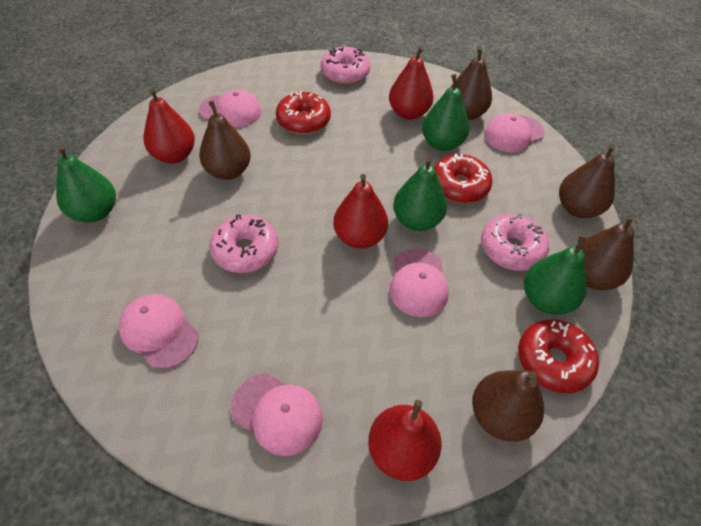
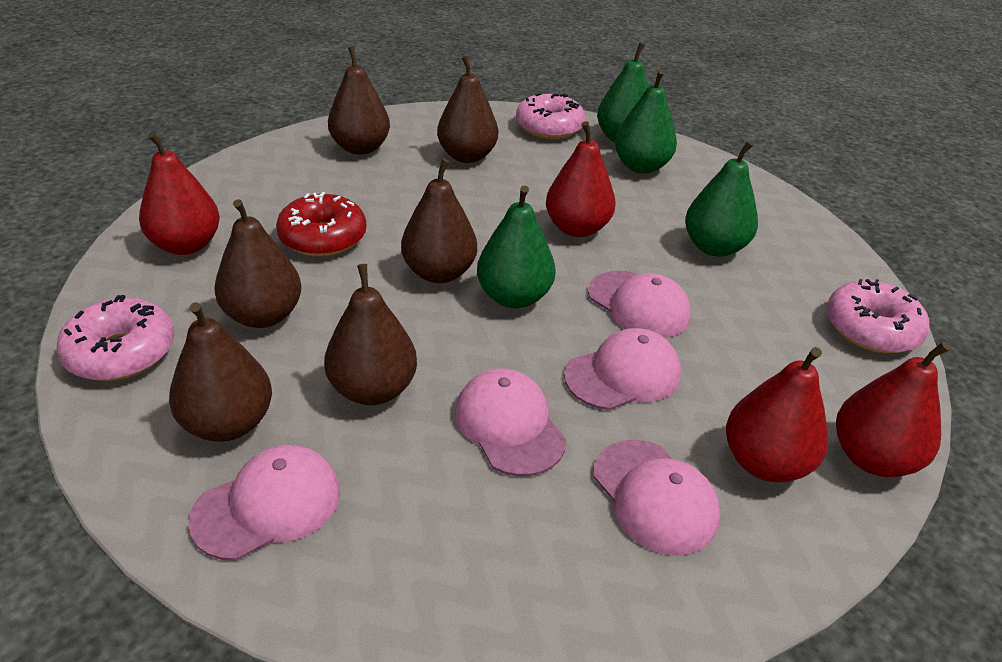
brown pear: [199,101,251,180] [451,47,492,120] [472,370,544,442] [559,144,615,218] [576,215,634,290] = 5 -> [169,302,272,442] [214,199,302,328] [324,264,417,405] [328,47,390,155] [401,158,477,283] [437,55,498,163] = 6
red donut: [276,91,331,134] [434,154,492,203] [518,320,599,393] = 3 -> [276,192,367,257] = 1

